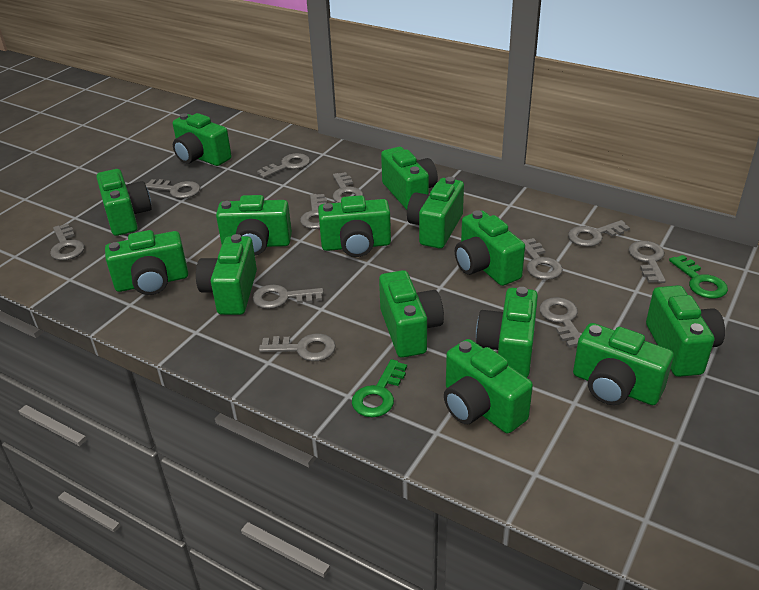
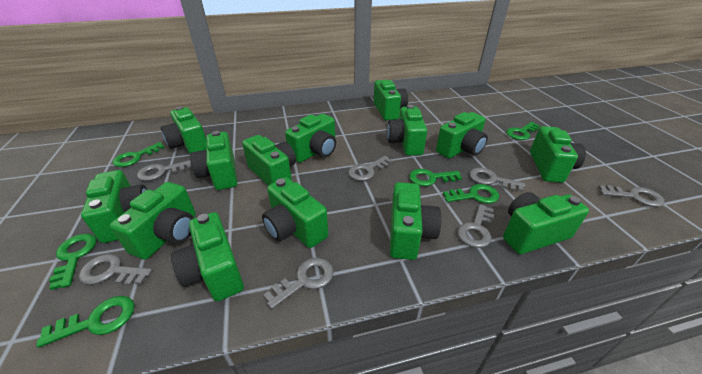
green key: [352,359,407,417] [669,255,728,299] = 2 -> [36,296,135,348] [49,233,97,290] [113,142,165,167] [409,169,462,186] [443,184,499,204] [506,122,540,140] = 6
grey key: [50,224,85,260] [145,179,200,199] [253,285,323,309] [257,153,310,178] [259,334,336,361] [300,194,327,229] [333,172,363,203] [522,238,563,280] [539,297,581,348] [568,220,630,247] [629,241,666,283] = 11 -> [79,254,153,286] [137,160,192,181] [263,258,334,309] [348,156,392,181] [457,204,494,248] [469,167,525,192] [599,185,665,207] = 7

